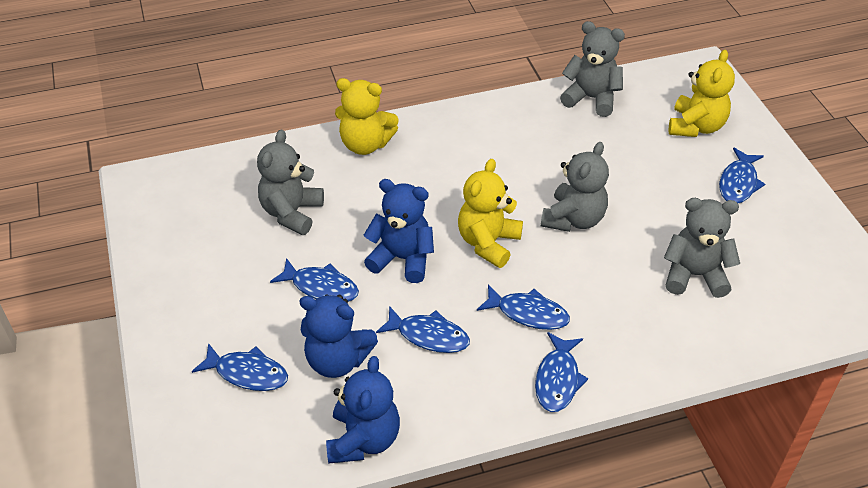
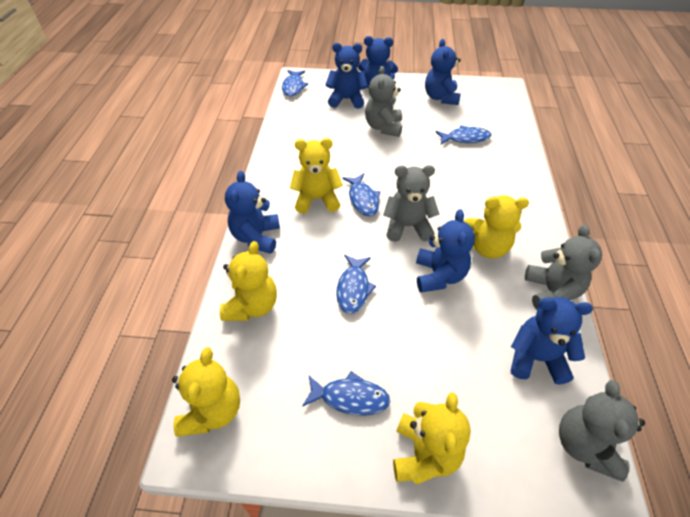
blue fish: [192,343,288,391] [270,258,359,302] [376,306,470,353] [477,284,570,330] [535,332,588,412] [719,147,765,203] = 6 -> [282,70,308,97] [302,371,390,416] [336,255,376,314] [342,173,380,216] [436,125,491,144] = 5
blue teddy bear: [299,294,378,378] [326,356,400,464] [363,179,434,283] = 3 -> [225,171,280,254] [325,43,368,109] [358,36,398,89] [416,209,475,292] [425,39,461,105] [511,297,593,385] = 6
yellow teddy bear: [335,78,399,155] [458,159,523,268] [668,50,735,137] = 3 -> [172,347,240,437] [220,241,277,321] [290,138,343,213] [393,392,471,485] [464,195,529,258] = 5

